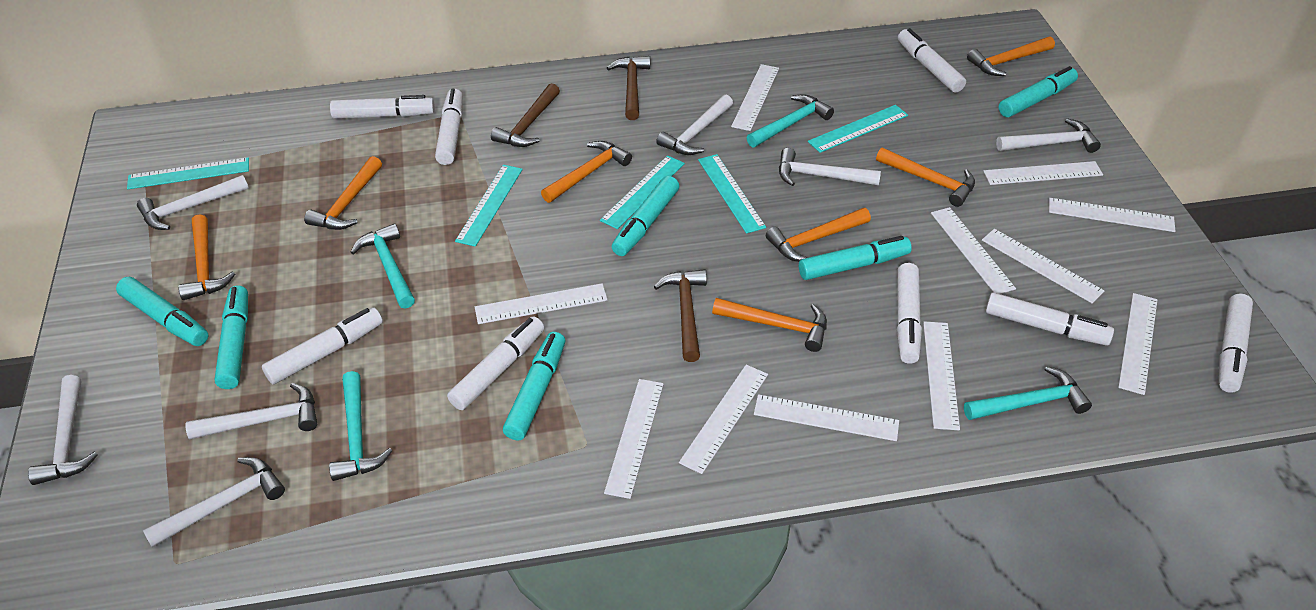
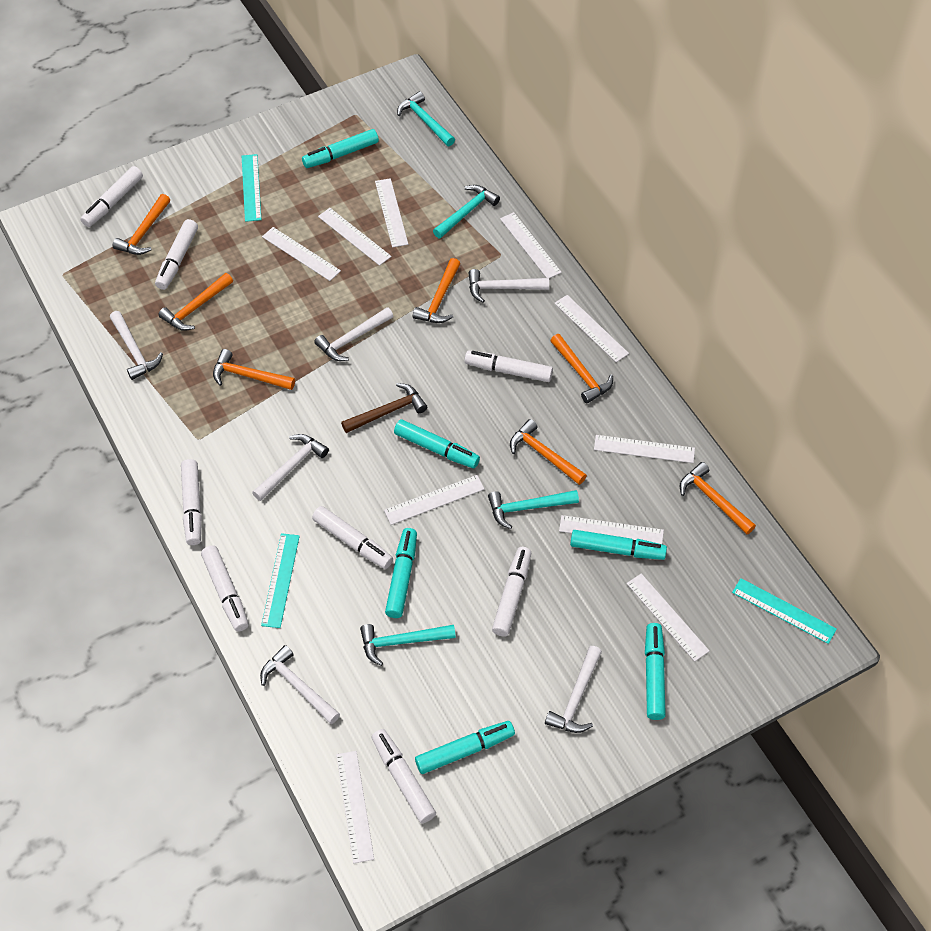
brown hammer: [491,83,560,147] [607,56,650,120] [654,269,707,362] = 3 -> [341,383,427,433] = 1
turquoise ruler: [127,157,249,189] [455,165,523,247] [600,155,685,229] [698,154,766,234] [808,105,908,153] = 5 -> [242,154,262,222] [261,533,300,628] [732,578,837,644] = 3
white hammer: [28,375,98,485] [137,175,249,230] [143,457,285,547] [185,383,317,439] [656,95,733,155] [779,148,881,186] [996,118,1101,153] = 7 -> [110,311,163,380] [252,434,329,501] [260,645,340,724] [314,307,393,361] [468,269,549,302] [545,646,602,733] = 6
white ruler: [475,283,608,324] [604,379,664,499] [679,365,768,474] [731,64,779,131] [754,394,899,441] [923,321,960,430] [931,207,1016,294] [982,229,1104,304] [983,161,1103,185] [1049,198,1175,232] [1118,293,1157,395] = 11 -> [262,227,341,281] [318,208,392,266] [336,751,374,863] [375,178,408,247] [384,475,485,525] [500,212,562,278] [554,295,629,362] [559,515,664,544] [594,435,695,463] [627,573,709,662] = 10

